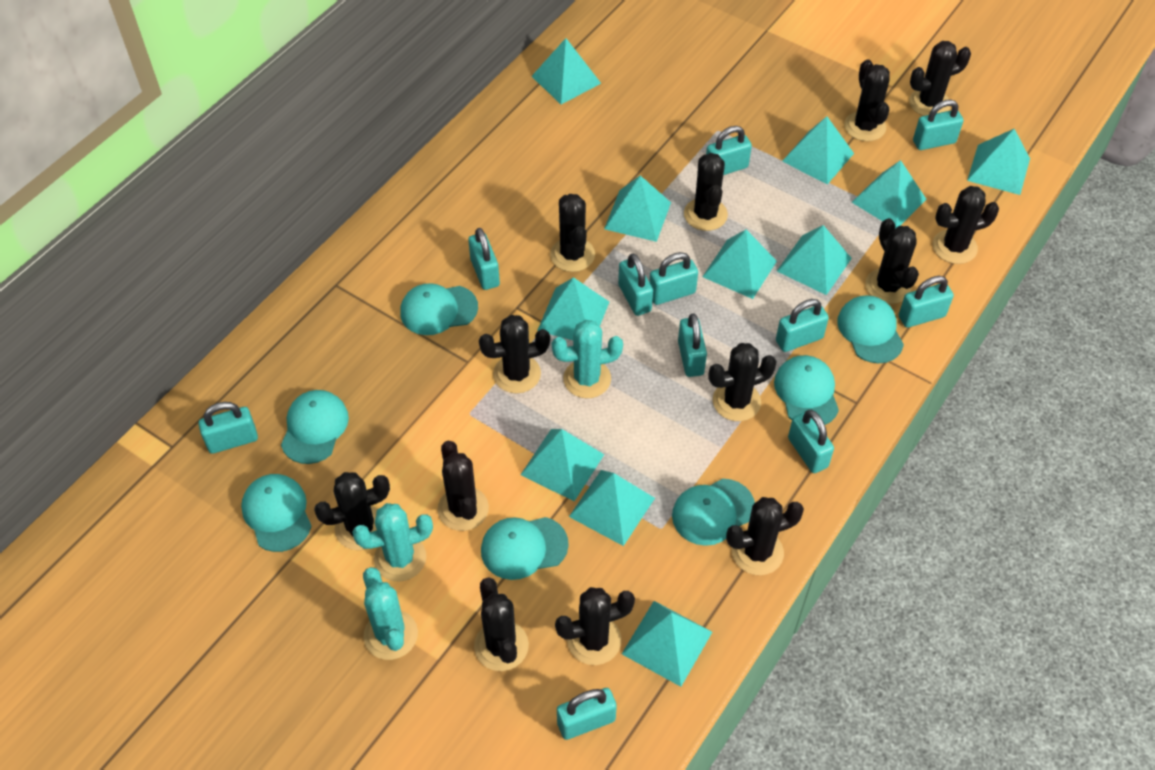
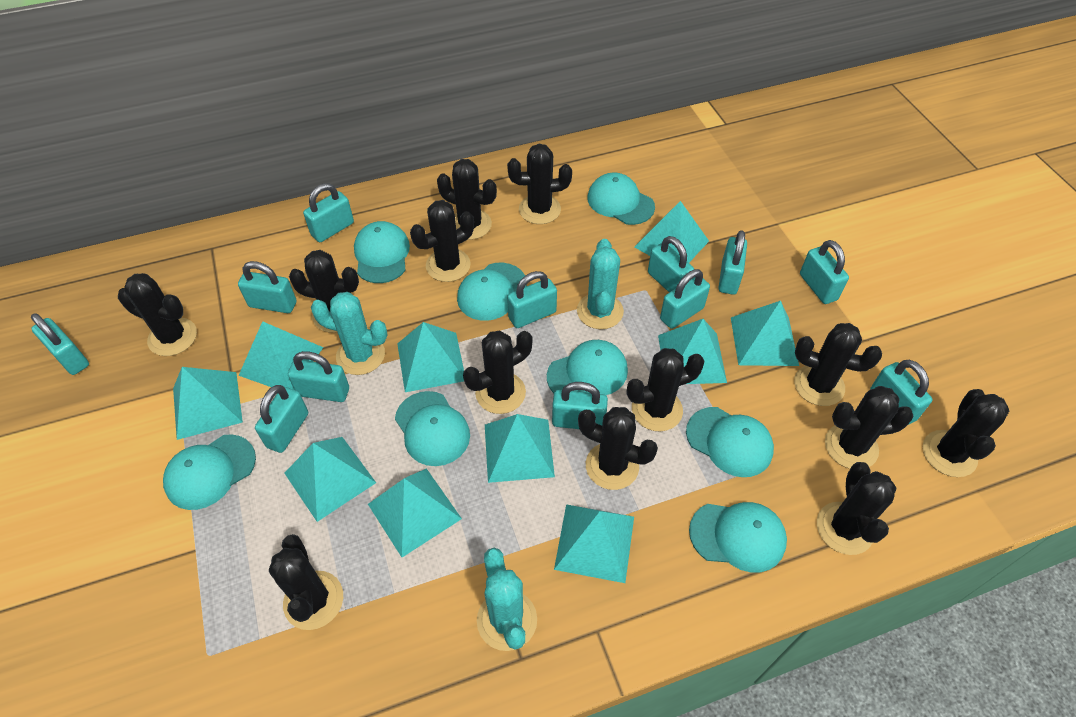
turquoise cap: [241,474,312,552] [281,390,349,464] [400,283,478,335] [481,517,569,580] [672,478,755,546] [774,355,839,425] [837,295,904,363] = 7 -> [163,434,256,510] [354,221,410,283] [395,391,470,466] [457,263,527,321] [547,340,628,395] [588,173,655,225] [686,407,774,477] [689,502,787,572] = 8
turquoise padlock: [199,402,258,454] [468,228,500,290] [557,688,617,740] [618,254,653,316] [649,252,698,305] [678,313,707,377] [706,126,752,175] [776,299,829,352] [788,410,834,473] [899,276,954,328] [913,100,964,150] = 11 -> [31,313,89,375] [238,261,297,313] [255,385,308,453] [288,351,349,402] [303,183,354,242] [507,271,557,328] [552,382,608,429] [648,236,694,293] [660,269,710,329] [719,230,747,295] [800,240,849,304] [870,360,932,425] = 12
turquoise pyramid: [521,429,604,501] [531,38,601,104] [537,277,609,340] [569,470,655,546] [604,175,671,242] [622,601,712,687] [702,230,777,299] [777,225,852,295] [782,116,854,184] [852,160,927,228] [967,129,1030,195] = 11 -> [173,367,243,440] [238,321,323,390] [284,437,376,522] [368,468,462,557] [397,322,464,392] [485,414,555,483] [554,504,634,583] [635,201,709,263] [658,319,727,384] [731,301,799,366] = 10

